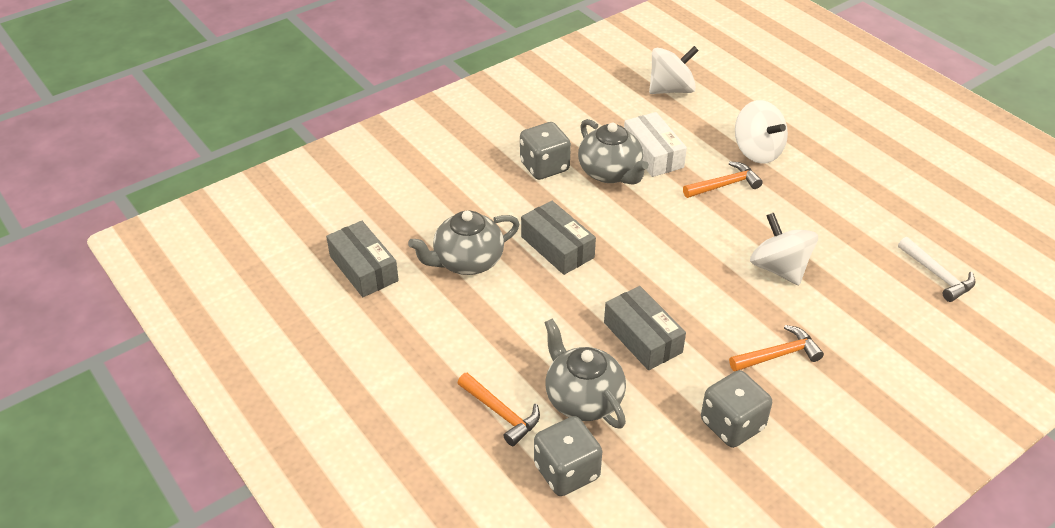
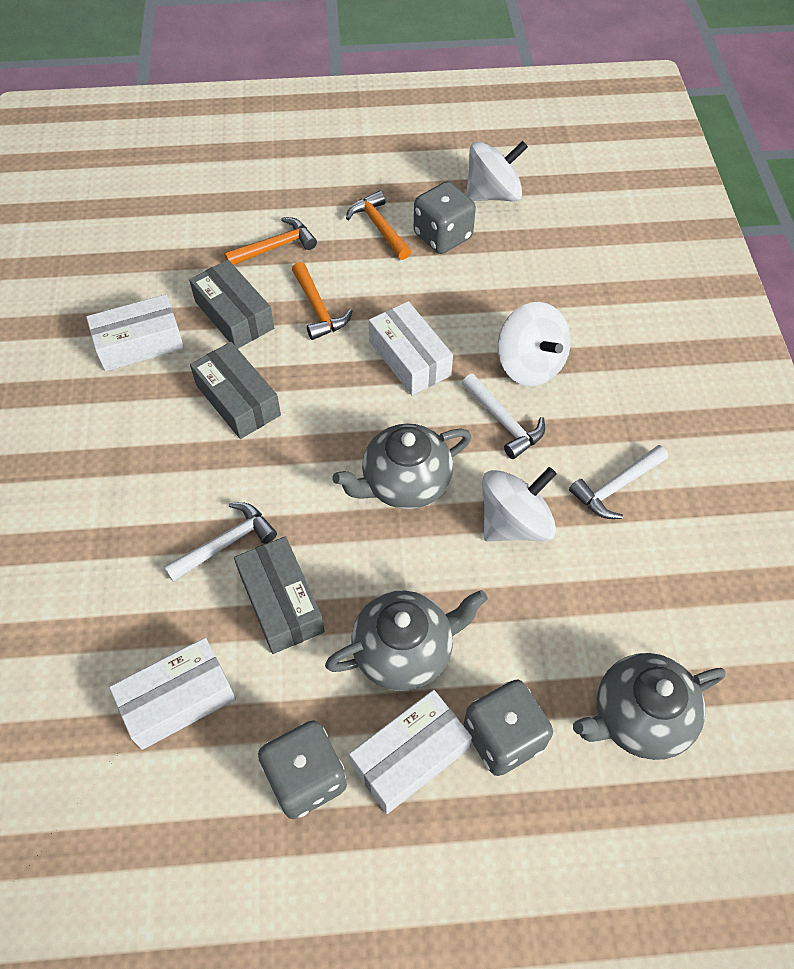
white box: [624,112,687,177] = 1 -> [86,294,184,371] [109,638,236,750] [349,690,472,814] [369,301,453,395] = 4
white hammer: [898,237,975,302] = 1 -> [164,502,277,582] [462,374,545,459] [569,445,668,519] = 3

